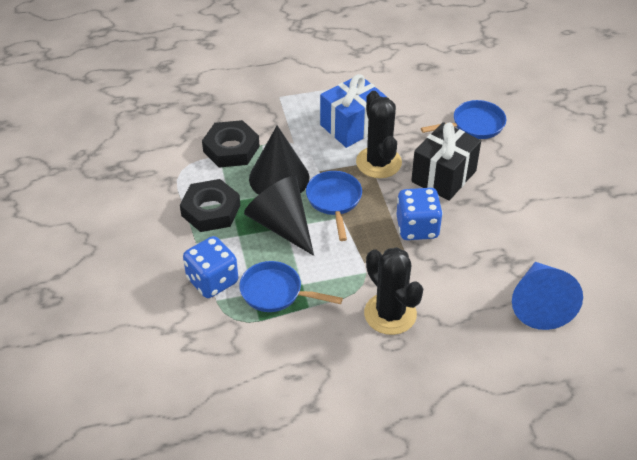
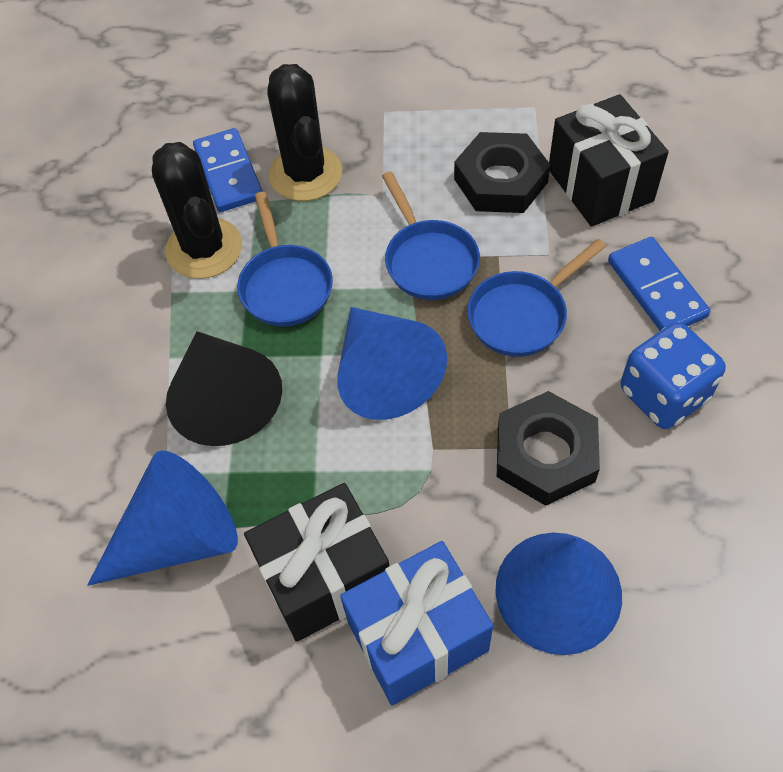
black cone: [244,176,314,256] [249,126,309,195] = 2 -> [166,331,282,446] = 1
black gift: [411,122,481,201] = 1 -> [244,483,389,642] [549,94,669,227] = 2
blue cone: [512,262,583,330] = 1 -> [88,451,238,586] [337,307,447,420] [495,533,622,655] = 3
blue dice: [183,236,238,298] [396,188,443,240] = 2 -> [621,322,726,429] = 1
blue domino: none = 0 -> [193,128,263,212] [608,237,710,331] = 2

